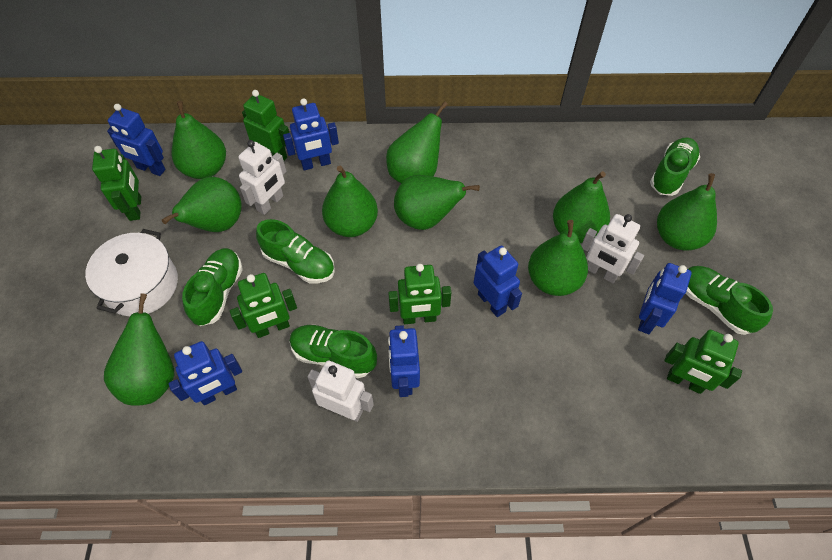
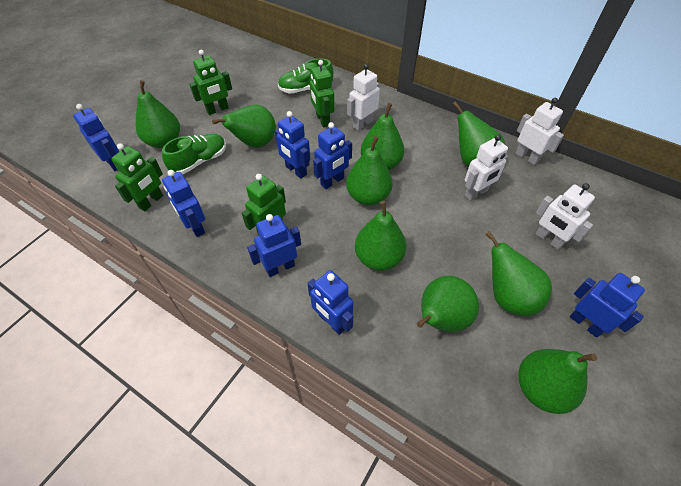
blue robot: [107,104,166,176] [168,341,242,405] [283,98,339,170] [388,325,420,397] [474,246,522,317] [638,263,692,334] = 6 -> [73,104,119,171] [162,170,205,237] [247,214,301,277] [275,111,310,179] [307,270,354,335] [313,122,352,189] [570,273,645,338] = 7
green robot: [92,146,141,221] [230,273,297,338] [242,90,289,161] [388,264,451,324] [665,330,742,394] = 5 -> [111,143,163,211] [189,50,232,115] [242,174,286,236] [310,60,334,127] = 4
green shoe: [182,248,243,326] [256,219,335,284] [290,325,377,378] [650,137,700,196] [685,266,773,335] = 5 -> [162,134,226,174] [278,58,333,94] = 2
white pot: [85,229,178,316] = 1 -> none = 0
white robot: [238,140,286,215] [308,360,374,422] [581,214,644,283] = 3 -> [347,64,380,131] [465,134,508,201] [515,98,564,165] [536,183,595,250] = 4

